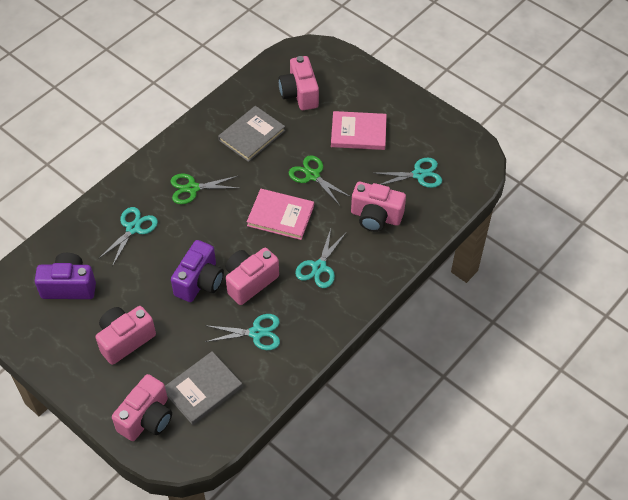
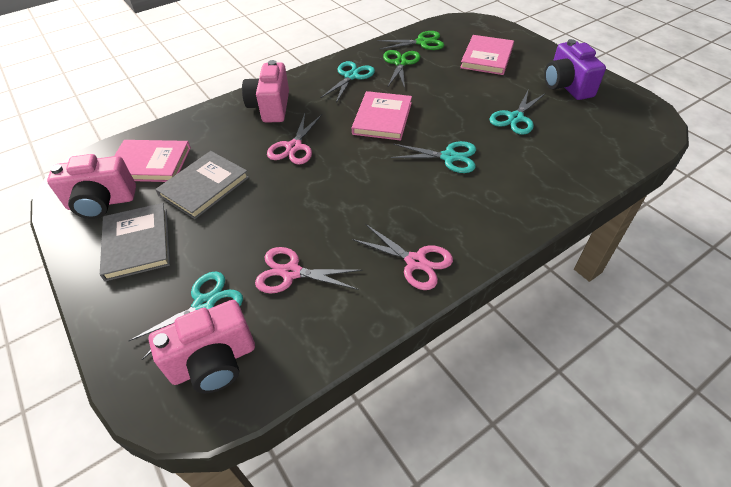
pink book: [247,189,314,240] [331,111,387,150] = 2 -> [114,140,191,182] [352,91,412,141] [460,35,514,75] = 3
pink camera: [95,306,156,365] [112,374,172,441] [225,248,279,305] [278,56,319,110] [351,182,406,232] = 5 -> [47,154,136,219] [148,300,255,393] [242,60,289,123] = 3
pink scissors: none = 0 -> [255,247,363,293] [267,114,322,165] [352,224,453,290] = 3
purple camera: [35,253,96,299] [171,240,224,302] = 2 -> [544,39,606,100] = 1

